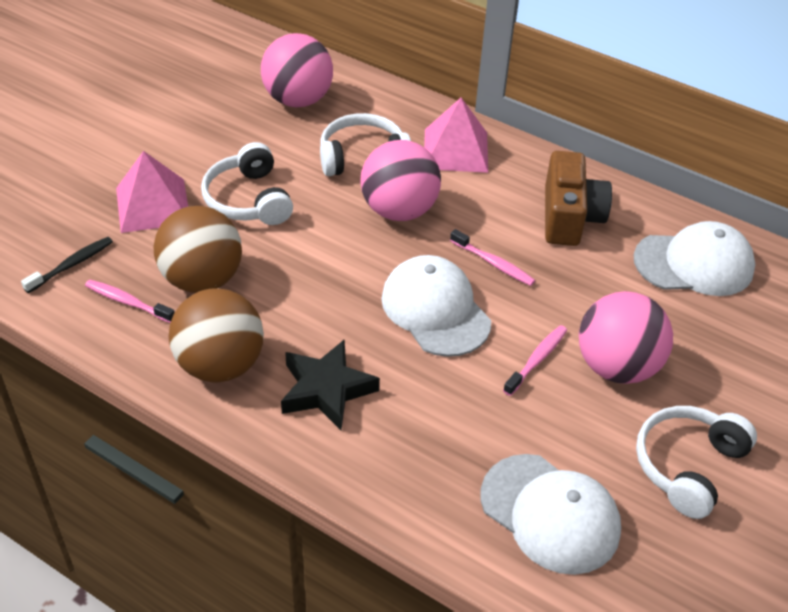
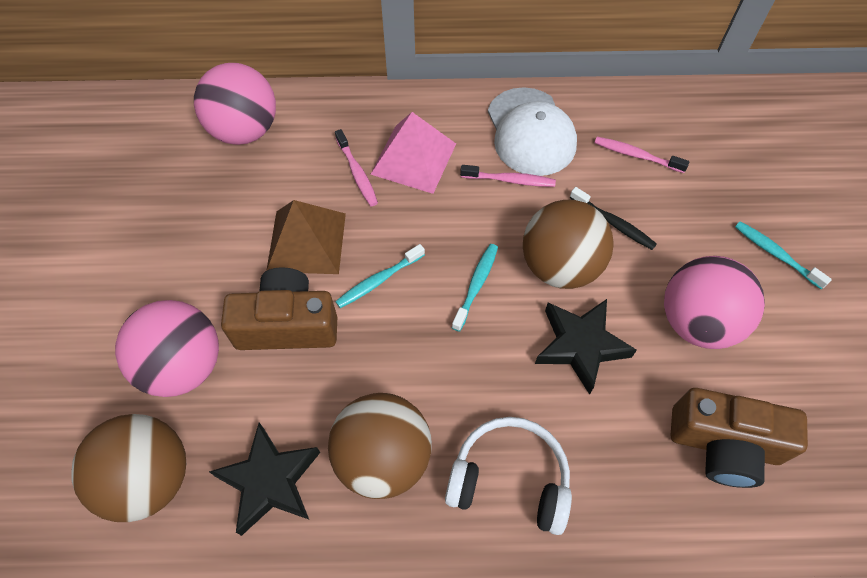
black star: [281,340,380,430] = 1 -> [209,423,320,536] [535,299,637,395] = 2
brown ball: [153,206,242,293] [169,288,264,382] = 2 -> [71,414,186,522] [328,393,432,499] [523,200,614,289] = 3
brown camera: [545,151,612,246] = 1 -> [221,267,337,350] [671,388,808,488] = 2
brown pyramid: none = 0 -> [266,200,346,274] = 1
pink pyramid: [116,151,188,233] [424,97,488,173] = 2 -> [370,112,456,194] = 1
turquoise toothbrush: none = 0 -> [335,244,425,308] [452,244,498,332] [735,221,832,289] = 3
white cap: [381,255,491,357] [481,454,621,575] [634,221,756,296] = 3 -> [488,87,577,176] = 1
white headphones: [201,142,293,225] [320,113,411,176] [636,406,757,519] = 3 -> [445,417,572,535] = 1

